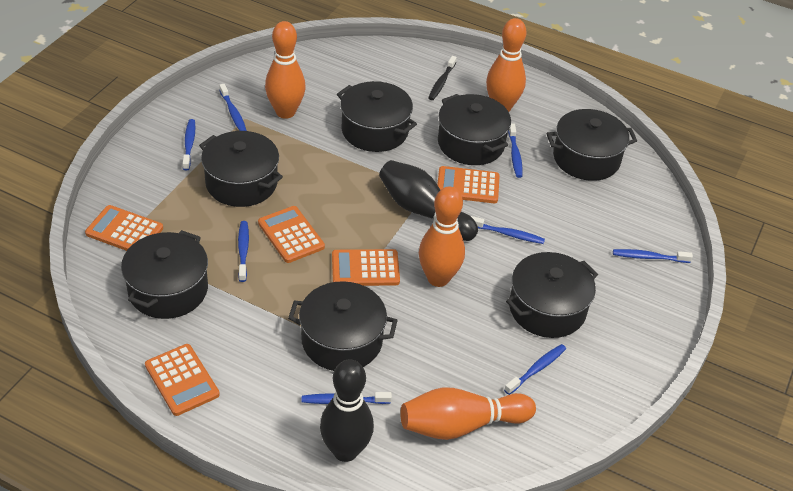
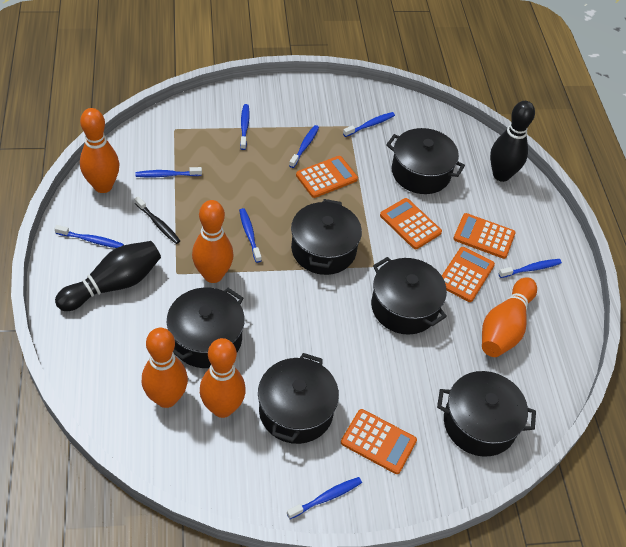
black pot: [121,230,208,319] [199,131,283,207] [288,281,398,371] [337,81,417,152] [438,94,511,165] [506,252,598,338] [547,109,637,181] = 7 -> [167,288,245,368] [258,353,339,444] [291,199,362,275] [371,257,447,335] [386,128,465,194] [437,371,536,457] = 6
orange bowling pin: [265,21,306,119] [401,387,536,440] [419,186,465,287] [486,18,526,112] = 4 -> [80,108,119,193] [142,328,188,408] [192,200,234,283] [200,338,246,418] [482,277,537,357] = 5

